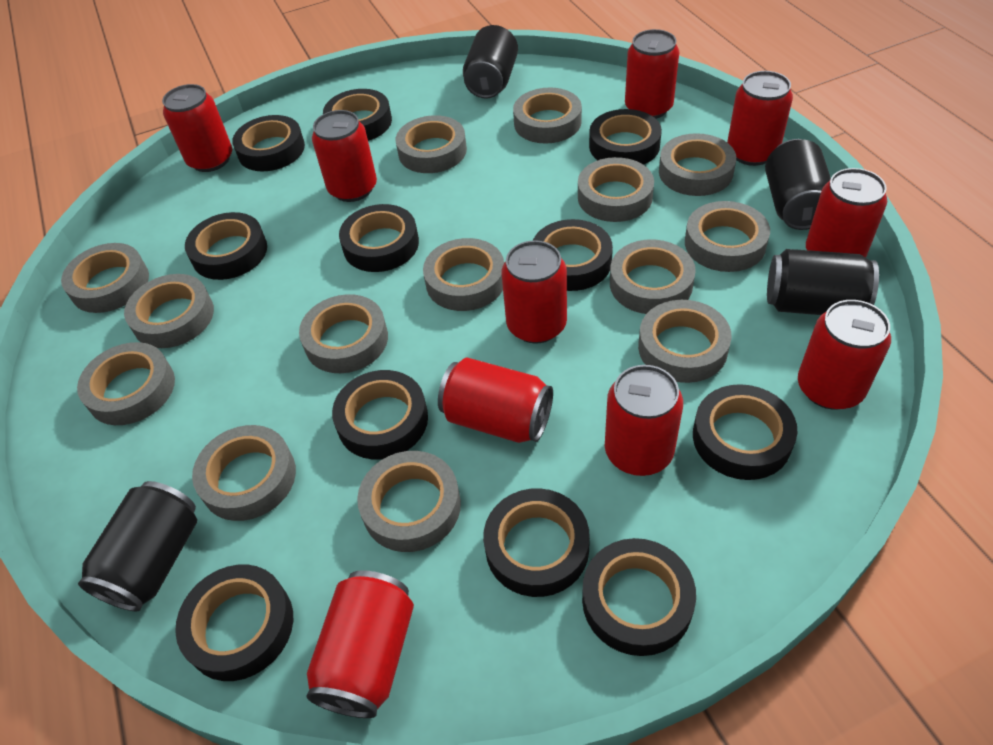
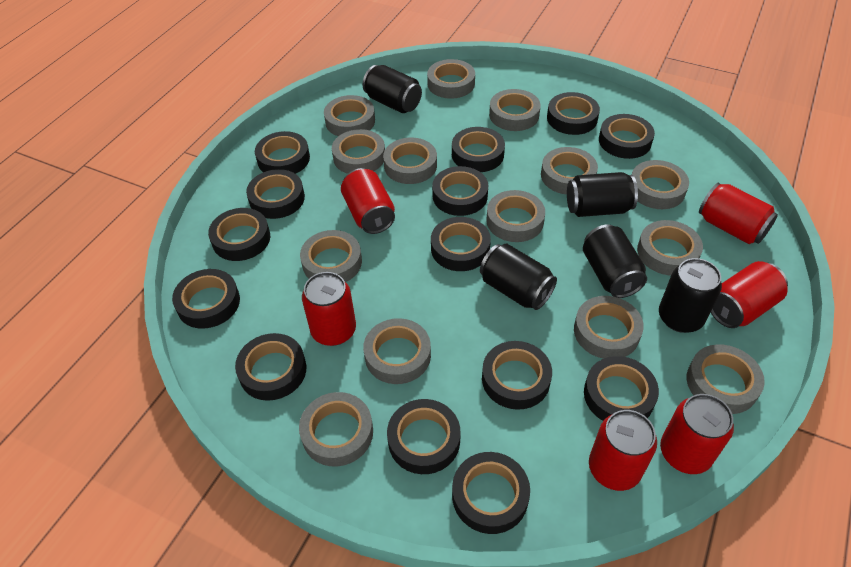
black can: [78,481,197,611] [463,25,518,98] [765,139,831,230] [767,249,879,315] = 4 -> [363,65,422,113] [480,244,557,310] [567,172,638,217] [583,224,647,298] [659,258,722,333] = 5
black tape: [175,564,293,681] [185,212,267,280] [232,115,305,171] [323,89,392,141] [332,370,428,459] [339,204,419,272] [483,488,590,597] [533,219,613,291] [582,538,696,656] [589,109,662,165] [693,384,798,480] = 11 -> [172,269,240,329] [208,208,270,261] [235,333,306,401] [246,169,305,219] [255,131,310,174] [387,399,461,474] [431,217,491,271] [432,166,488,216] [452,127,505,172] [452,452,530,534] [482,341,552,410] [547,92,600,135] [584,356,659,421] [599,114,655,159] = 14
red can: [162,84,232,172] [306,570,414,718] [312,110,377,202] [438,358,553,443] [502,240,567,344] [605,365,683,476] [625,29,679,119] [727,71,793,166] [798,300,891,410] [806,168,887,258] = 10 -> [302,272,356,346] [341,168,395,234] [589,410,657,491] [660,394,734,474] [699,183,778,244] [711,261,788,328] = 6

